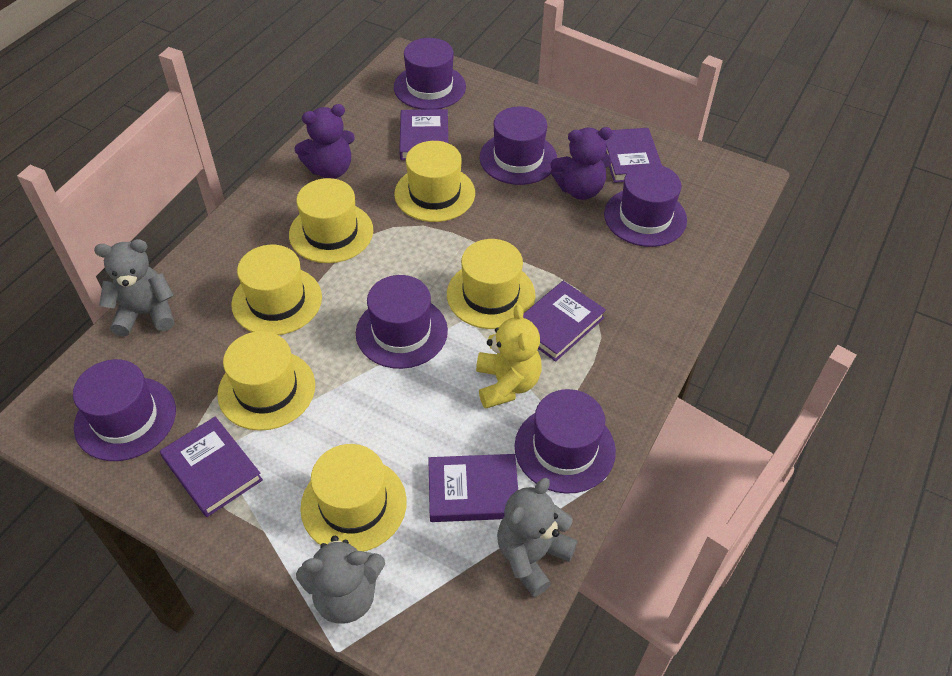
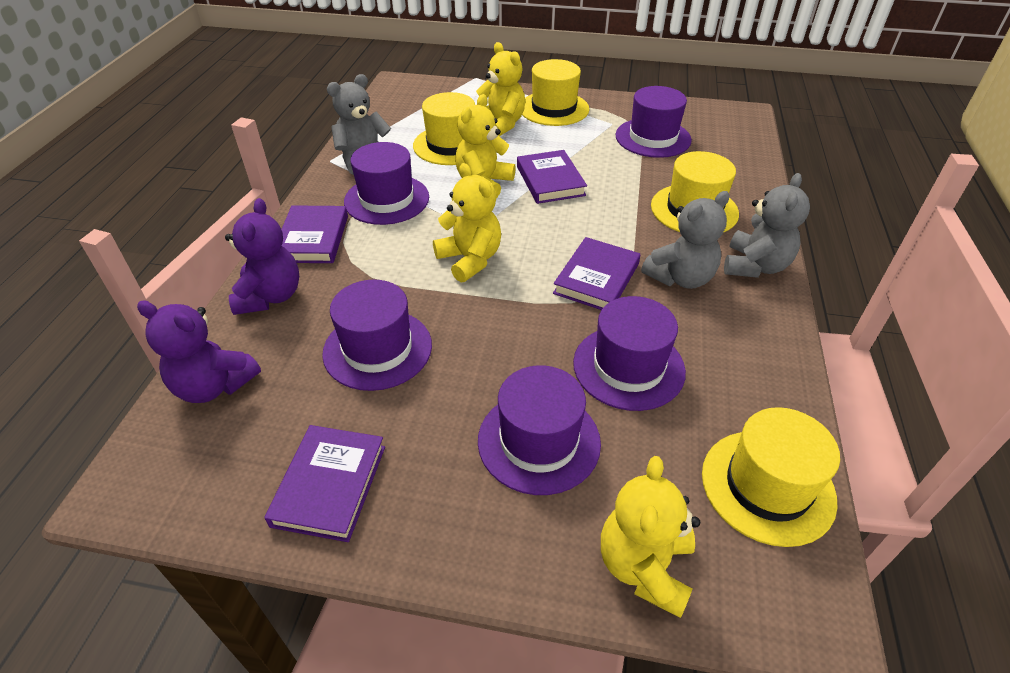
purple book: [160,417,263,517] [399,109,448,160] [428,454,518,522] [523,281,606,362] [605,128,662,183] = 5 -> [264,425,385,542] [281,205,348,263] [517,150,587,204] [553,237,640,310] = 4
purple hat: [73,359,176,461] [356,275,448,369] [394,38,466,109] [480,107,557,185] [515,389,616,494] [604,164,687,247] = 6 -> [322,280,432,391] [344,142,429,225] [478,365,601,495] [573,296,686,411] [616,86,692,158] = 5
yellow hat: [217,331,315,431] [231,245,322,335] [289,178,373,263] [300,444,407,552] [394,141,475,222] [447,239,535,329] = 6 -> [413,92,475,165] [522,59,590,126] [651,151,739,233] [702,407,840,547] = 4
yellow teddy bear: [476,305,542,409] = 1 -> [433,163,501,283] [455,94,516,198] [476,42,525,136] [601,456,700,618] = 4

